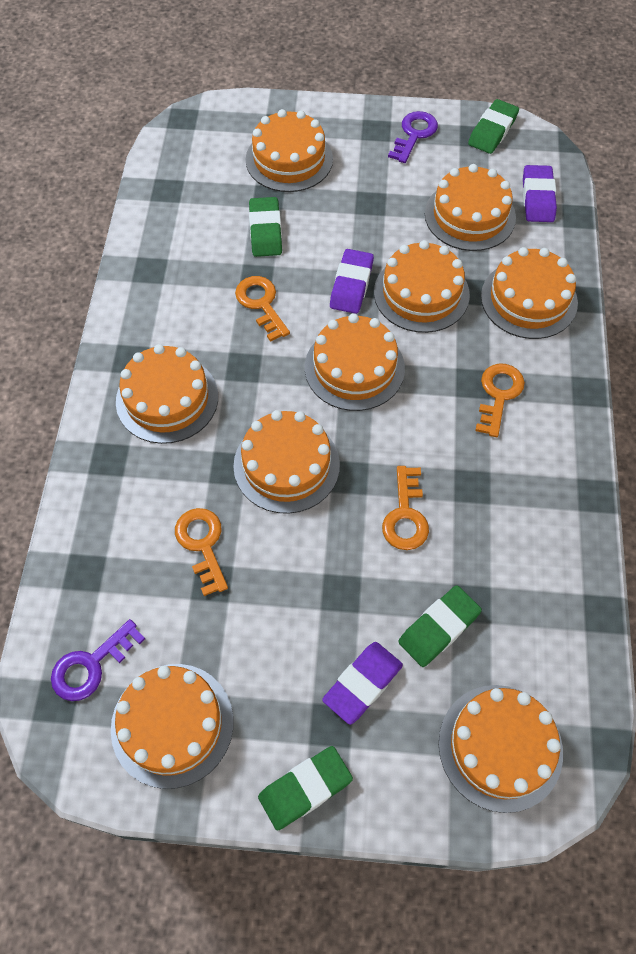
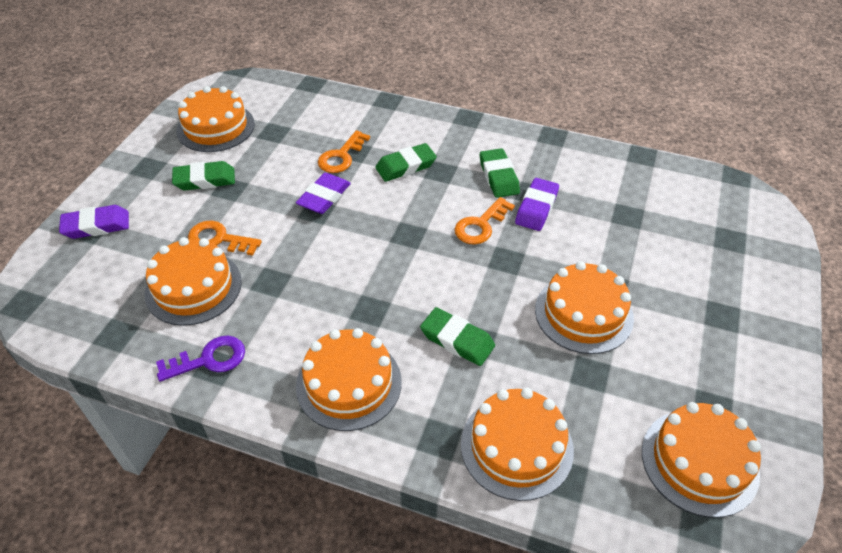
orange cake: [111,664,234,789] [116,344,218,444] [233,410,340,514] [246,109,333,192] [305,313,405,411] [374,240,470,333] [425,164,516,251] [439,685,563,813] [481,247,578,339] = 9 -> [145,237,242,326] [177,86,255,152] [296,328,402,431] [461,388,574,501] [535,261,634,354] [642,402,761,518] = 6
orange key: [175,508,228,596] [235,276,290,342] [382,466,429,550] [475,363,525,437] = 4 -> [188,221,262,256] [318,130,370,173] [454,197,515,245] = 3
purple key: [51,619,145,701] [388,111,438,163] = 2 -> [156,336,245,382] = 1

